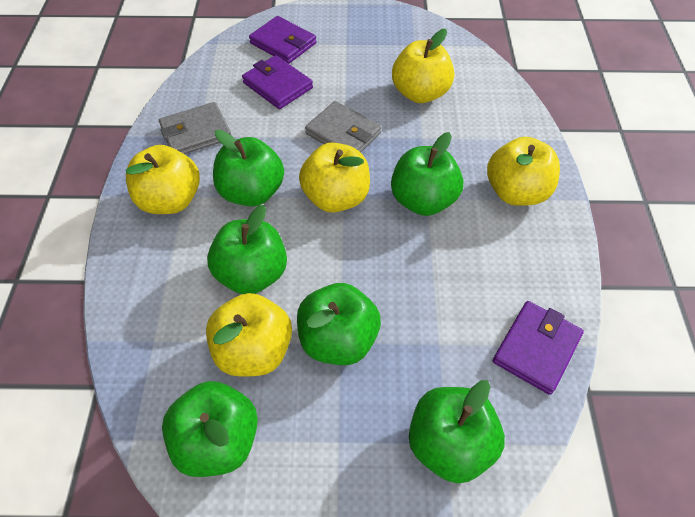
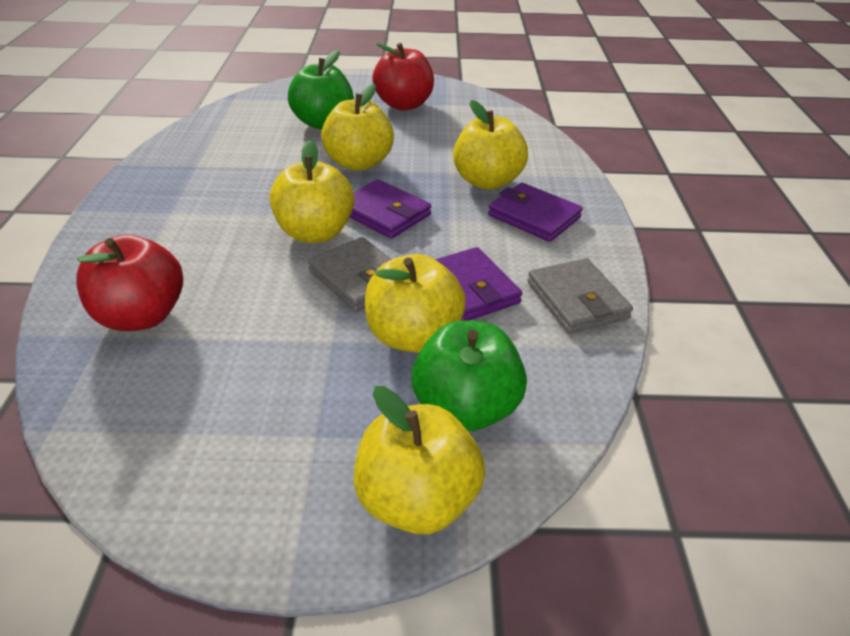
green apple: [162,381,258,477] [207,205,287,294] [213,130,284,206] [297,283,381,365] [391,132,463,216] [409,380,505,483] = 6 -> [288,50,354,129] [412,320,527,431] = 2
red apple: none = 0 -> [76,235,183,331] [372,43,434,110] = 2

